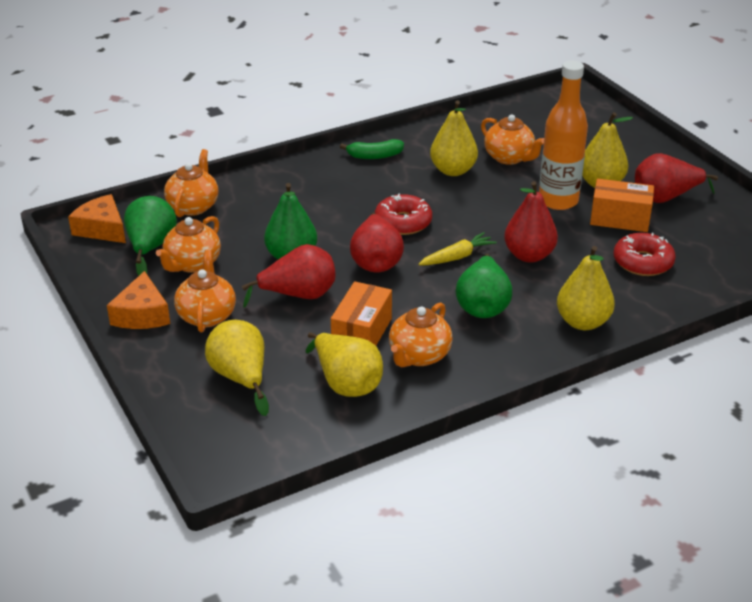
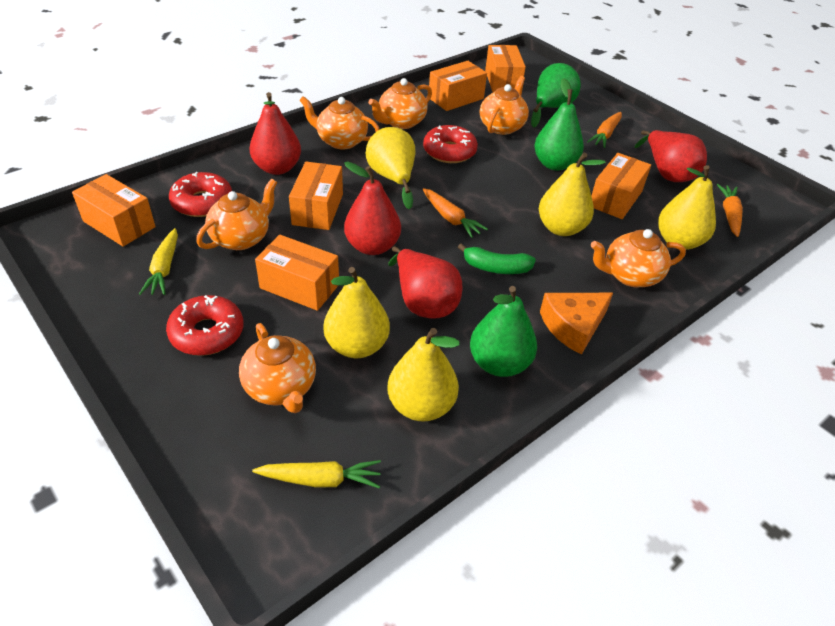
orange bottle: [539,61,588,210] = 1 -> none = 0
orange box: [331,281,392,346] [590,179,654,232] = 2 -> [72,174,156,247] [255,234,339,311] [289,162,343,230] [429,61,487,111] [485,45,526,92] [591,153,651,219] = 6
orange carrot: none = 0 -> [423,188,488,238] [587,112,622,148] [717,184,743,237] = 3
orange cheese: [68,194,126,243] [107,271,170,329] = 2 -> [540,293,613,355] = 1
orange teapot: [156,216,221,273] [164,149,218,217] [174,250,236,333] [389,302,453,367] [481,114,544,165] = 5 -> [196,179,277,250] [239,323,316,413] [299,96,380,150] [368,78,432,129] [480,76,529,135] [591,229,686,287] = 6
red donut: [375,194,432,235] [613,233,676,276] = 2 -> [166,295,244,356] [169,172,232,217] [423,125,478,163] = 3
yellow carrot: [418,232,497,265] = 1 -> [139,228,178,295] [252,460,381,488] = 2

